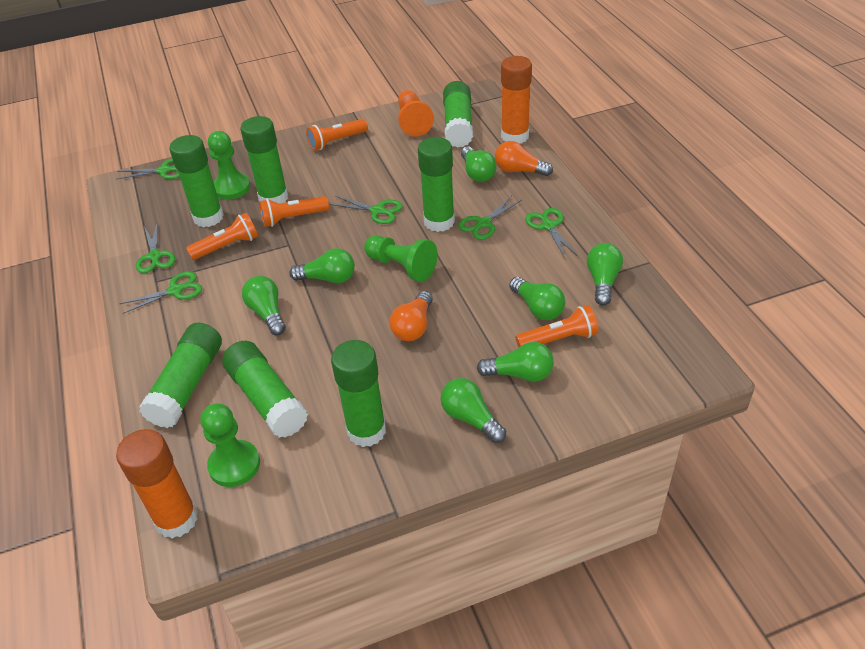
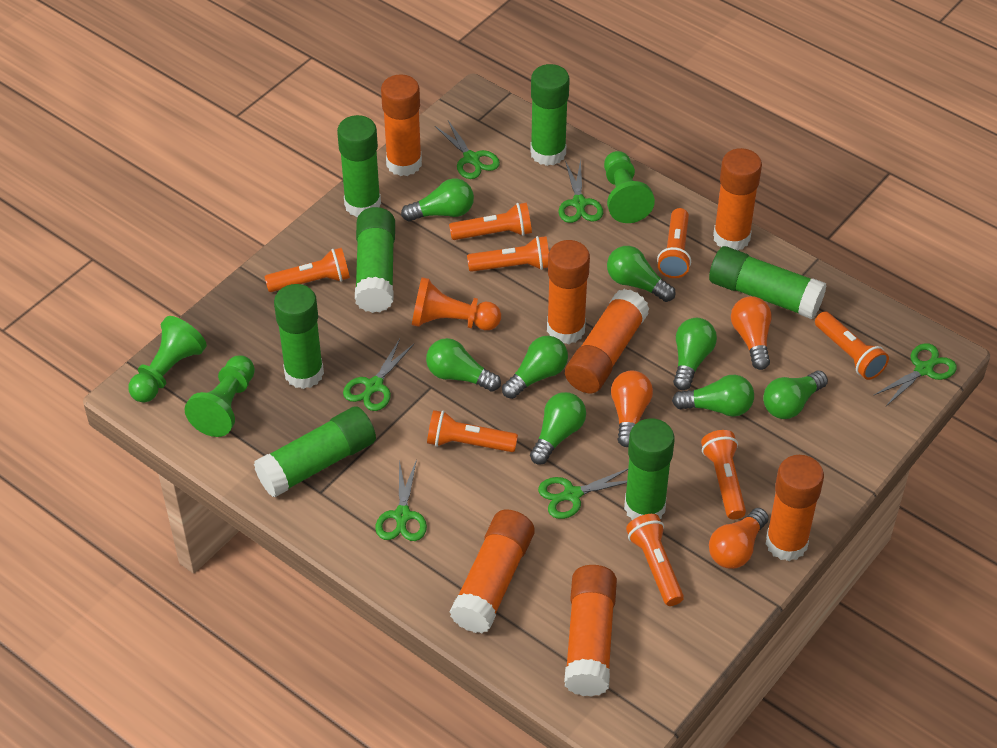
green light bulb: [242,276,286,335] [289,248,355,283] [441,378,506,443] [461,146,497,182] [477,342,554,382] [509,277,565,320] [587,243,623,306] = 7 -> [401,178,474,222] [426,338,501,392] [502,336,568,399] [530,392,586,465] [607,246,676,302] [672,375,754,417] [673,318,717,390] [763,371,828,419] = 8
orange flashlight: [186,213,258,260] [259,196,329,227] [306,119,368,151] [516,305,598,348] = 4 -> [264,248,350,292] [427,410,518,452] [449,203,532,240] [467,236,549,272] [626,514,684,606] [657,208,691,278] [701,430,746,519] [815,311,889,380] = 8
orange glue stick: [116,429,198,538] [501,56,532,143] = 2 -> [381,74,422,176] [449,509,534,633] [547,240,590,344] [564,565,617,697] [565,289,650,393] [713,148,762,250] [766,455,824,561] = 7
orange light bulb: [389,291,433,341] [495,141,553,176] = 2 -> [611,370,653,447] [709,508,769,569] [731,296,772,370] = 3

